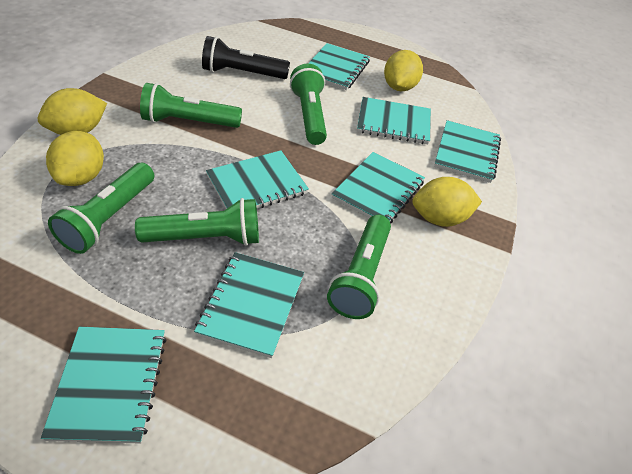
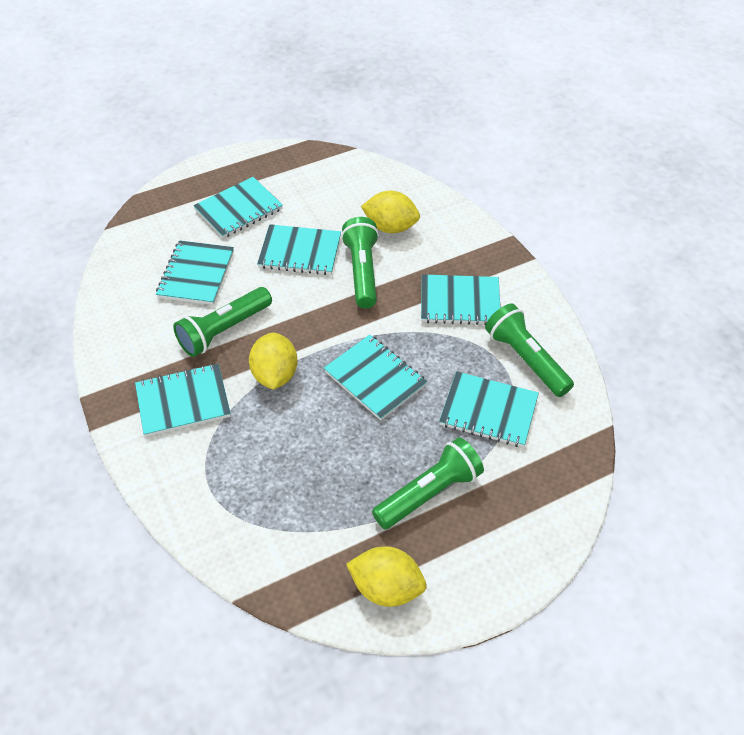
black flashlight: [202,36,290,79] = 1 -> none = 0
green flashlight: [48,163,154,254] [135,198,259,246] [140,83,242,128] [290,64,327,145] [327,215,391,319] = 5 -> [173,287,272,357] [341,217,379,308] [372,437,484,529] [485,303,574,397] = 4
yellow lemon: [38,88,107,135] [46,131,104,186] [384,50,423,91] [412,177,482,227] = 4 -> [249,333,298,390] [346,546,426,607] [361,191,420,233] = 3

